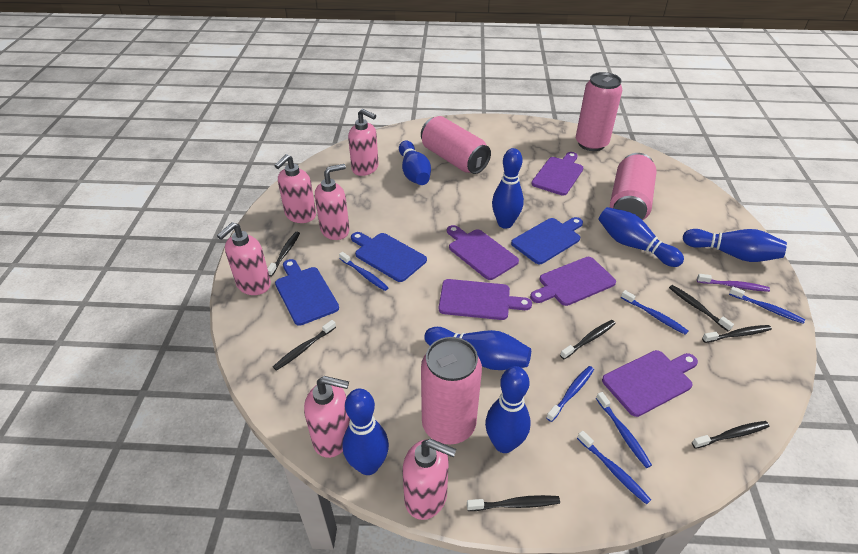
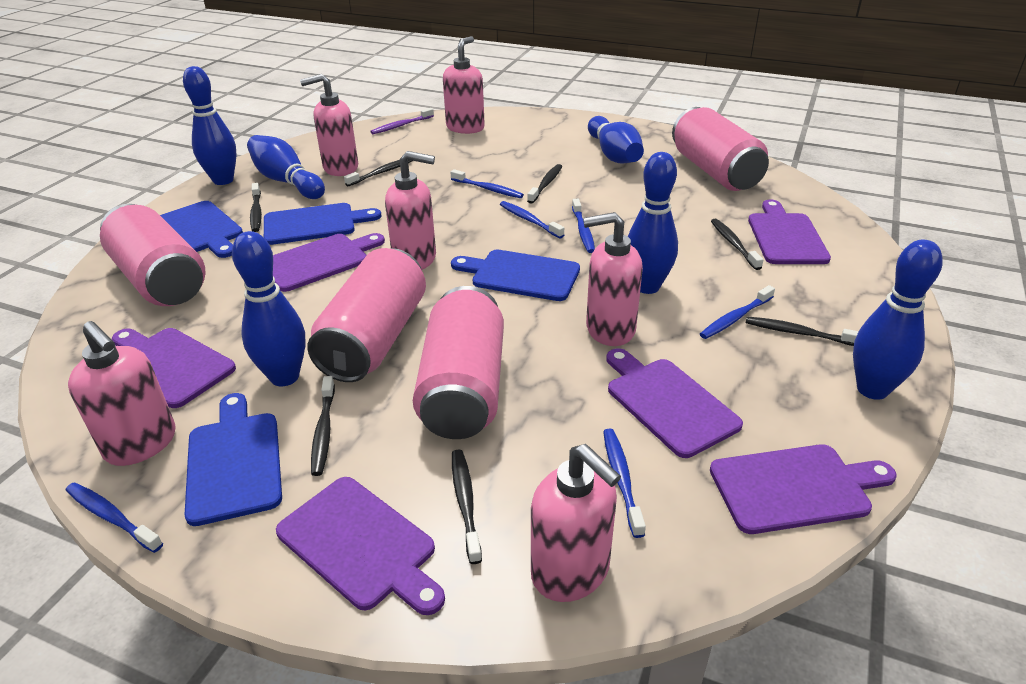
blue bowling pin: [342,389,389,475] [399,141,431,185] [424,327,531,370] [485,366,530,453] [492,148,524,229] [598,207,684,267] [683,229,787,262] = 7 -> [183,66,237,185] [232,231,305,386] [247,135,325,199] [588,116,644,164] [628,152,678,294] [853,240,942,400] = 6
blue cutting board: [275,259,339,326] [351,232,427,282] [511,217,583,264] = 3 -> [160,201,243,258] [185,393,282,526] [264,203,382,245] [451,250,580,301] = 4
purple cutting board: [439,279,532,320] [447,225,519,280] [530,257,616,306] [531,152,584,196] [602,350,698,417] = 5 -> [112,328,236,408] [273,233,385,292] [276,477,445,615] [606,348,743,458] [710,444,897,534] [748,199,831,264] = 6

